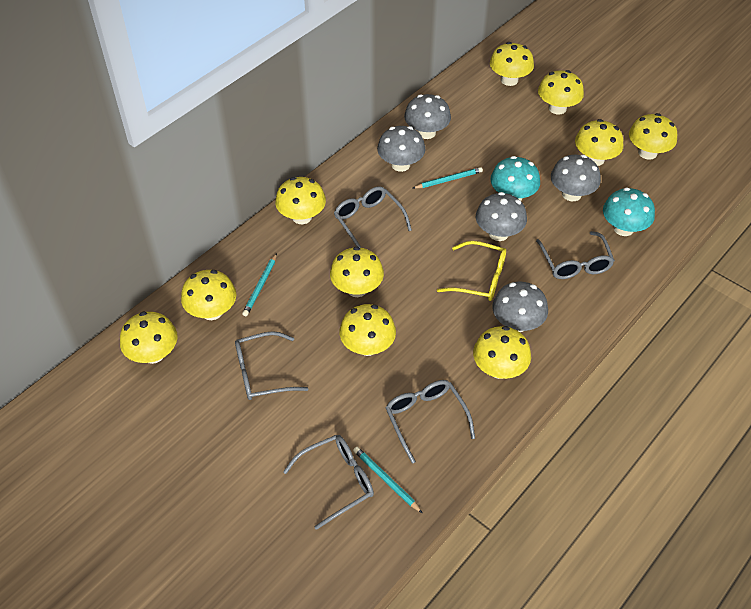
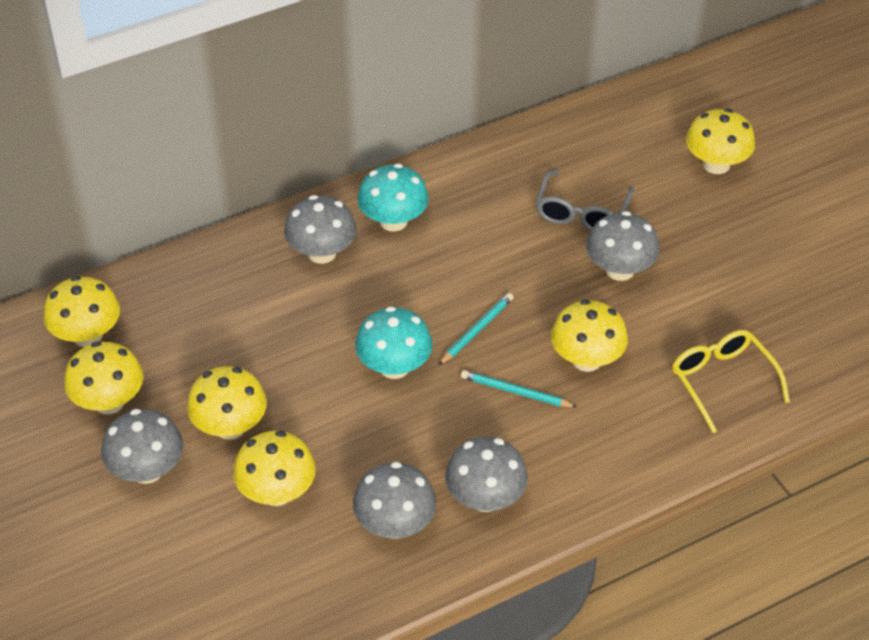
grey glasses: [235,331,308,400] [283,435,374,530] [334,186,412,248] [386,380,475,464] [536,231,615,279] = 5 -> [536,170,634,231] = 1
turquoise pencil: [242,253,277,316] [353,447,422,513] [413,167,483,189] = 3 -> [439,293,514,365] [461,370,577,407] = 2
yellow mushroom: [120,312,178,364] [181,270,236,320] [275,177,326,224] [330,247,384,297] [339,304,396,356] [473,326,531,379] [490,42,534,86] [538,70,584,114] [575,119,623,166] [629,113,677,160] = 10 -> [44,276,120,347] [64,341,144,414] [187,366,267,440] [233,431,316,506] [551,299,628,372] [686,109,755,174] = 6

